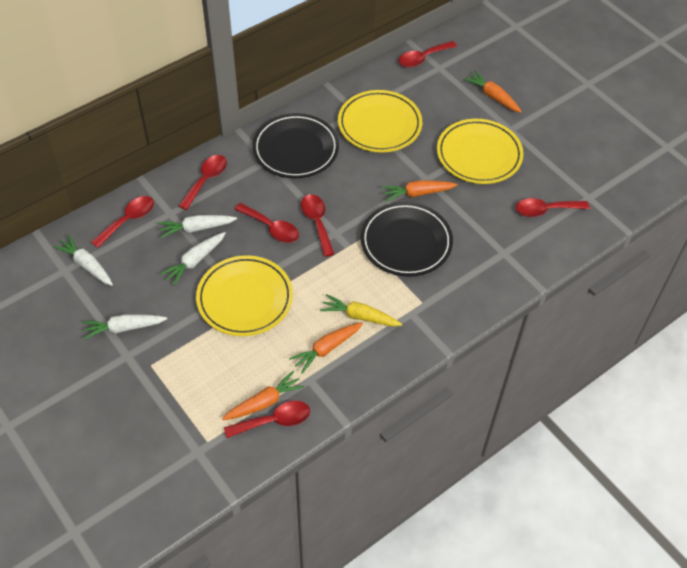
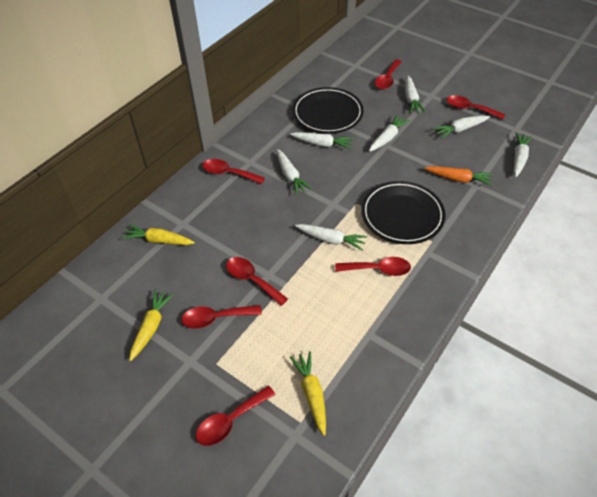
orange carrot: [222,371,305,420] [289,322,363,374] [382,180,458,201] [463,71,522,113] = 4 -> [425,166,493,186] = 1
white carrot: [53,235,113,286] [82,314,167,340] [158,215,237,238] [160,232,226,286] = 4 -> [277,149,312,195] [290,132,354,149] [295,224,367,251] [369,115,410,152] [405,76,426,113] [433,115,490,139] [514,132,532,177] = 7
yellow carrot: [320,294,402,326] = 1 -> [122,225,195,245] [129,290,174,361] [290,351,326,436] = 3
yellow plate: [196,255,293,336] [338,90,422,152] [437,119,523,184] = 3 -> none = 0

